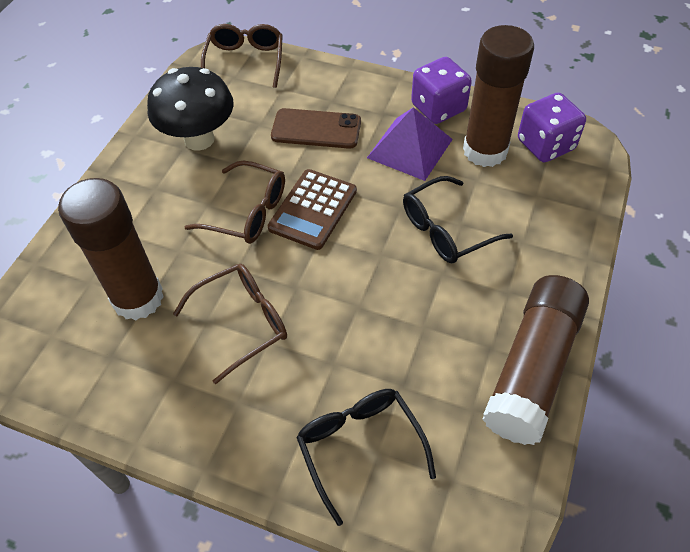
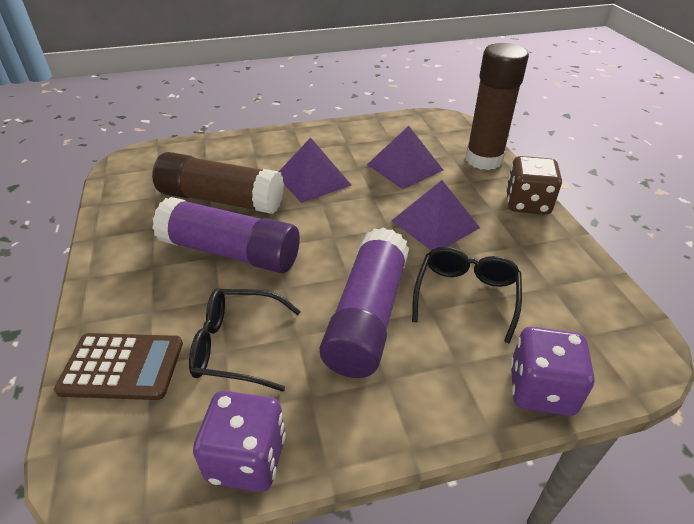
black mushroom: [147,67,234,151] = 1 -> none = 0
brown dice: none = 0 -> [506,156,562,215] = 1
brown glasses: [173,263,287,384] [185,161,285,244] [201,24,283,88] = 3 -> none = 0
brown glue stick: [58,178,164,320] [463,25,534,167] [482,275,589,445] = 3 -> [152,152,284,214] [466,43,529,170] = 2
brown phone: [271,108,361,149] = 1 -> none = 0
purple glue stick: none = 0 -> [152,197,300,273] [320,228,409,378] = 2
purple pyramid: [367,107,453,181] = 1 -> [278,138,351,203] [367,126,443,189] [391,180,480,251] = 3

